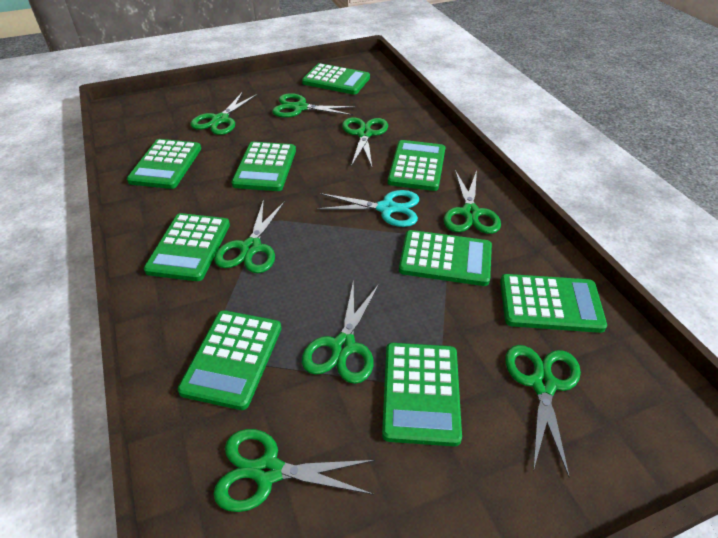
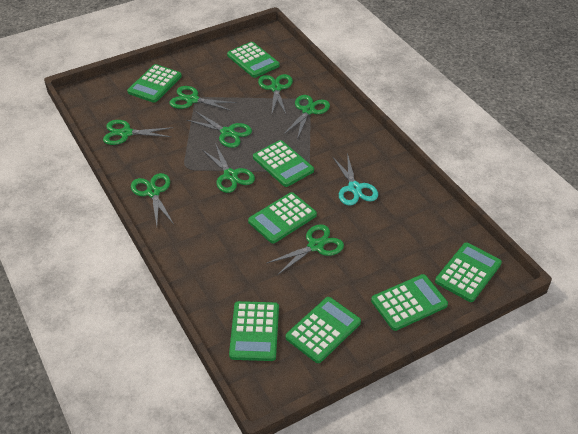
green calculator: [127,139,201,189] [144,213,230,281] [178,310,282,410] [232,142,296,191] [302,63,370,94] [382,343,462,446] [388,140,445,191] [399,230,492,286] [500,274,607,333] = 9 -> [127,64,182,103] [227,42,280,78] [229,301,279,361] [248,192,317,244] [253,140,314,187] [286,297,361,363] [371,274,448,331] [435,243,502,302] = 8

